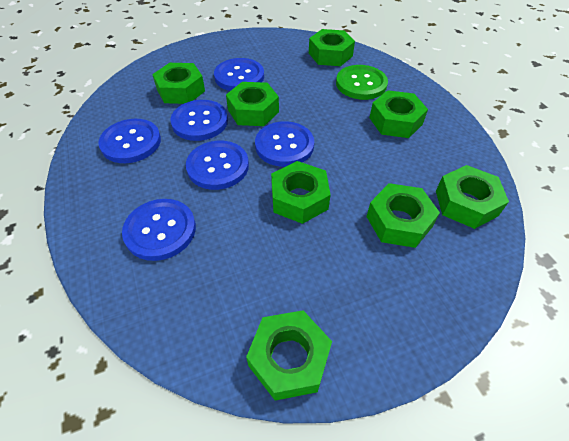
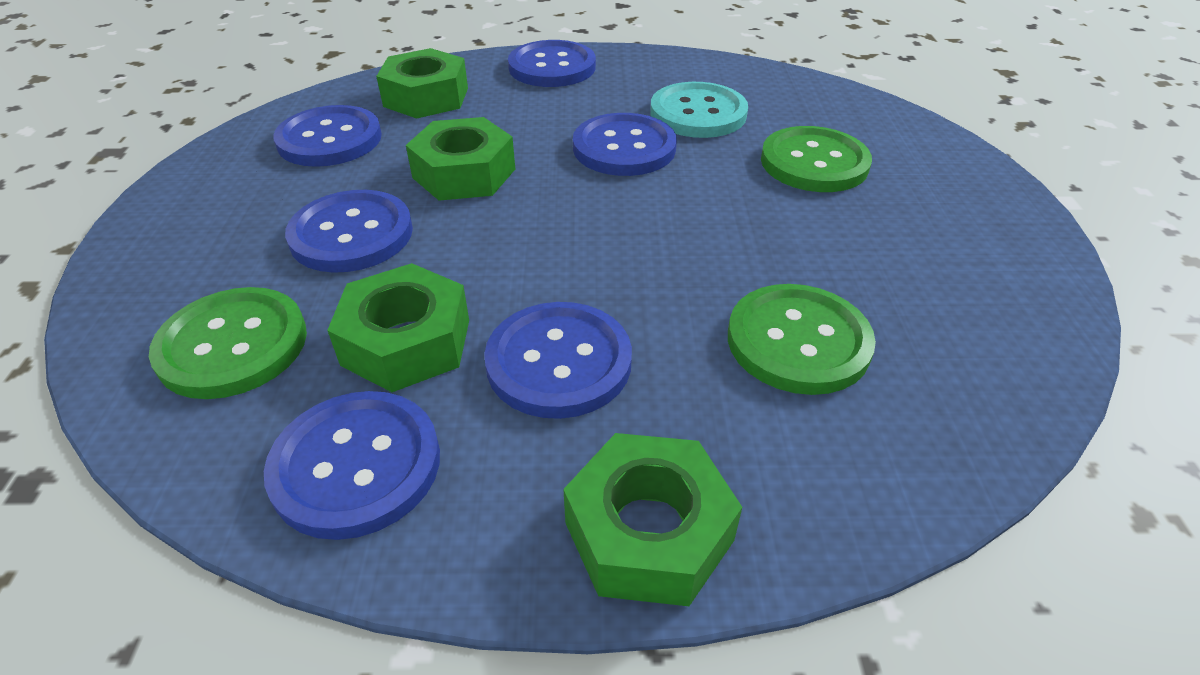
green button: [336,65,388,100] = 1 -> [149,287,307,399] [728,284,876,395] [761,126,872,192] = 3
green nut: [152,63,205,104] [226,82,279,126] [246,310,332,401] [271,161,331,224] [309,29,355,66] [366,183,440,248] [369,90,428,138] [436,165,509,229] = 8 -> [327,263,469,392] [376,48,468,119] [406,117,515,201] [563,433,742,606] = 4
turquoise button: none = 0 -> [650,82,748,138] = 1

